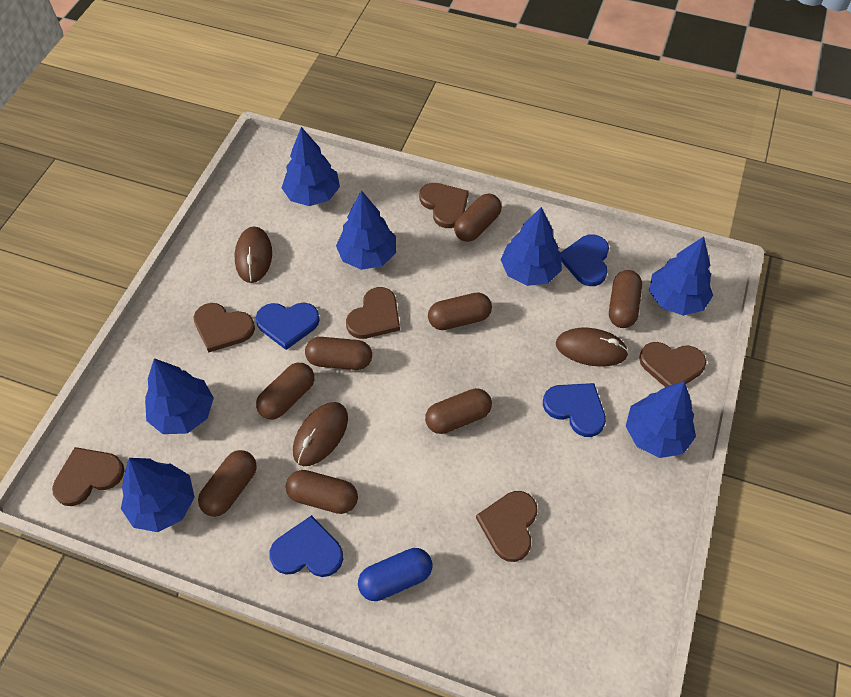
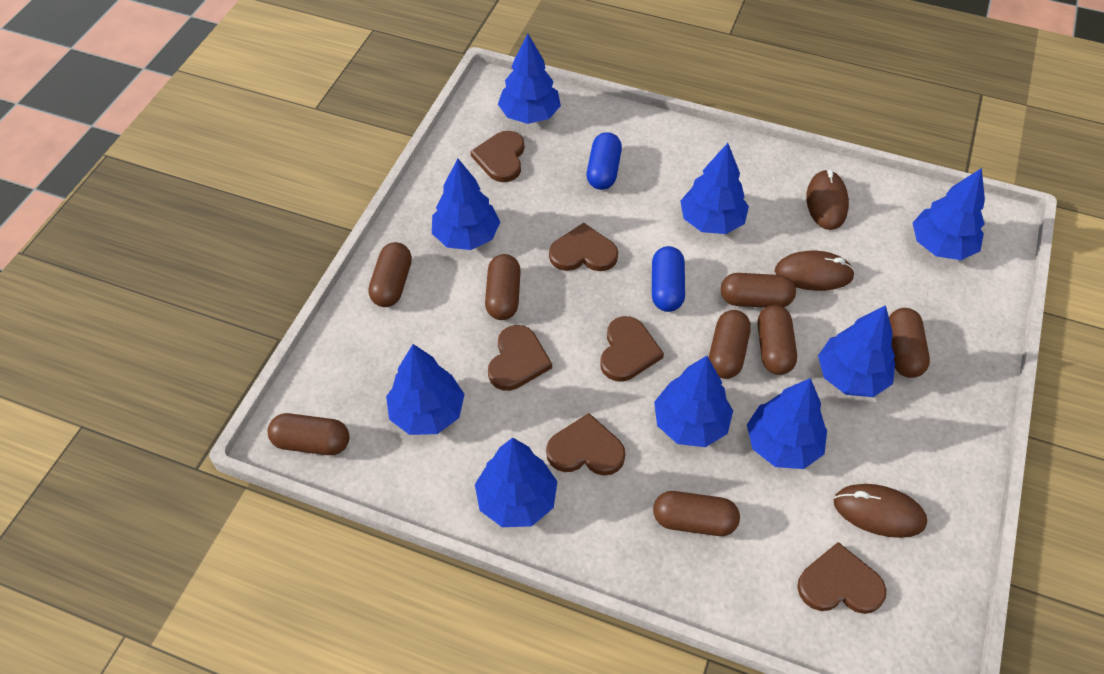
blue capsule: [358,548,433,601] = 1 -> [587,132,622,190] [652,246,685,312] = 2
blue heart: [256,303,320,350] [269,515,343,577] [543,383,606,437] [561,234,609,286] = 4 -> none = 0
blue tree: [121,458,195,532] [145,358,214,434] [282,127,340,206] [336,190,396,270] [500,207,562,286] [626,381,696,458] [649,237,713,316] = 7 -> [386,344,465,435] [432,159,500,250] [475,438,557,527] [498,34,561,124] [654,356,733,447] [680,143,749,234] [747,378,827,469] [818,305,895,397] [913,168,985,260] = 9

